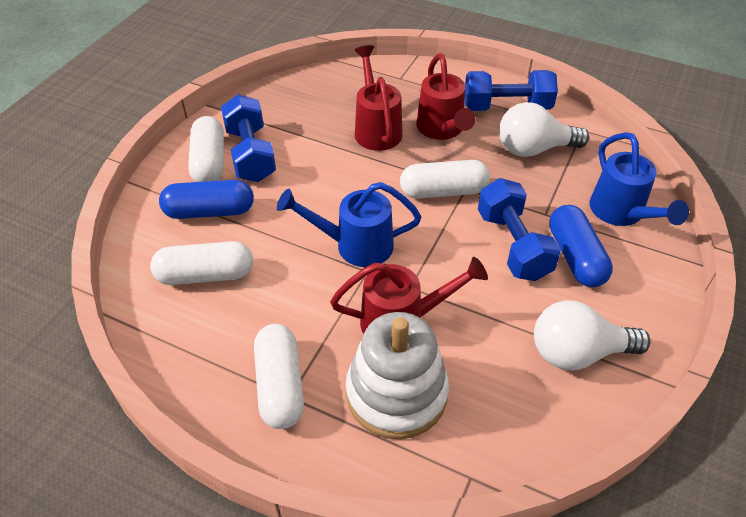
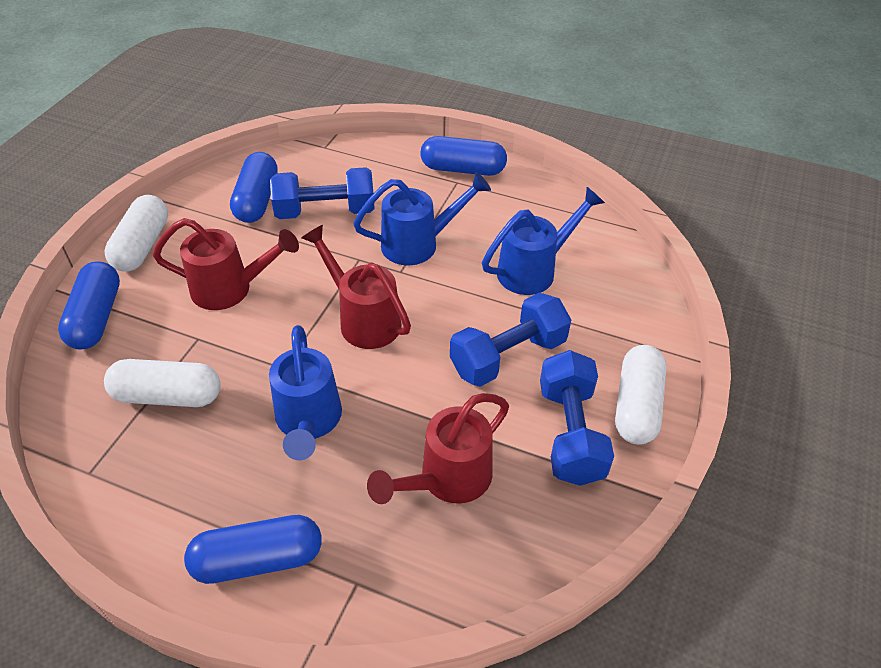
blue capsule: [159,180,254,219] [549,205,613,287] = 2 -> [58,261,120,350] [184,515,322,584] [230,152,278,223] [420,136,507,176] = 4
blue watering can: [277,182,421,267] [589,132,689,226] = 2 -> [269,325,342,460] [353,172,491,265] [482,187,605,295] = 3
white capsule: [150,241,253,285] [188,116,224,182] [254,324,304,429] [400,160,490,199] = 4 -> [104,195,168,271] [104,359,221,407] [615,345,667,445] = 3
white light bulb: [499,102,589,157] [534,300,650,371] = 2 -> none = 0
white stacking toy: [346,312,449,439] = 1 -> none = 0

